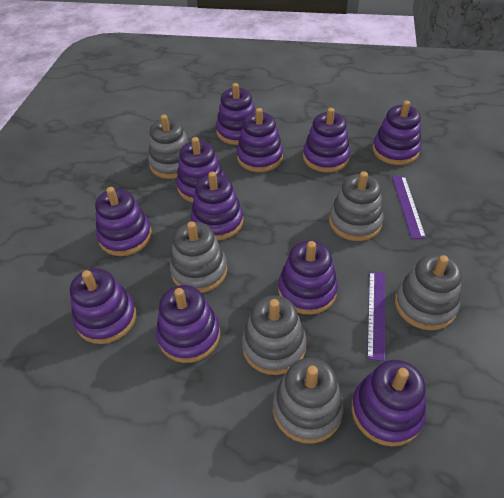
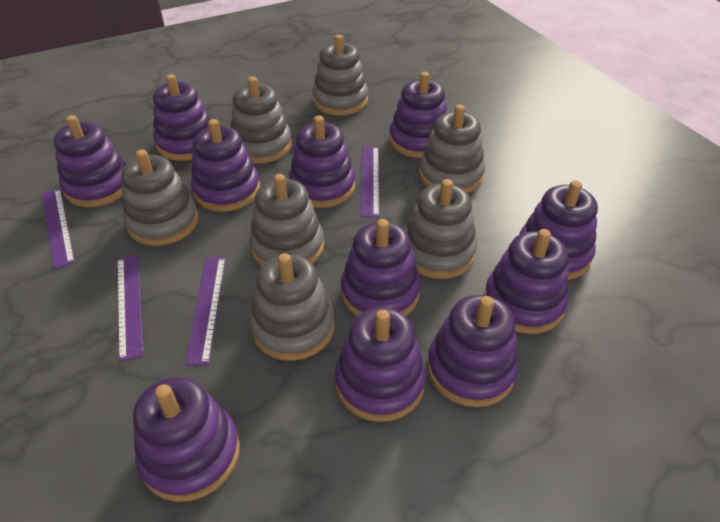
grey stacking toy: [148,115,190,179] [170,221,227,293] [242,295,306,375] [273,358,344,444] [329,171,384,241] [395,254,462,330] = 6 -> [121,150,199,246] [230,77,292,163] [249,174,324,266] [250,253,335,361] [312,35,368,115] [405,179,477,279] [419,105,485,193] = 7
purple ruler: [367,271,385,361] [392,176,426,239] = 2 -> [42,189,75,269] [117,255,143,362] [185,257,226,366] [361,147,379,217] = 4

